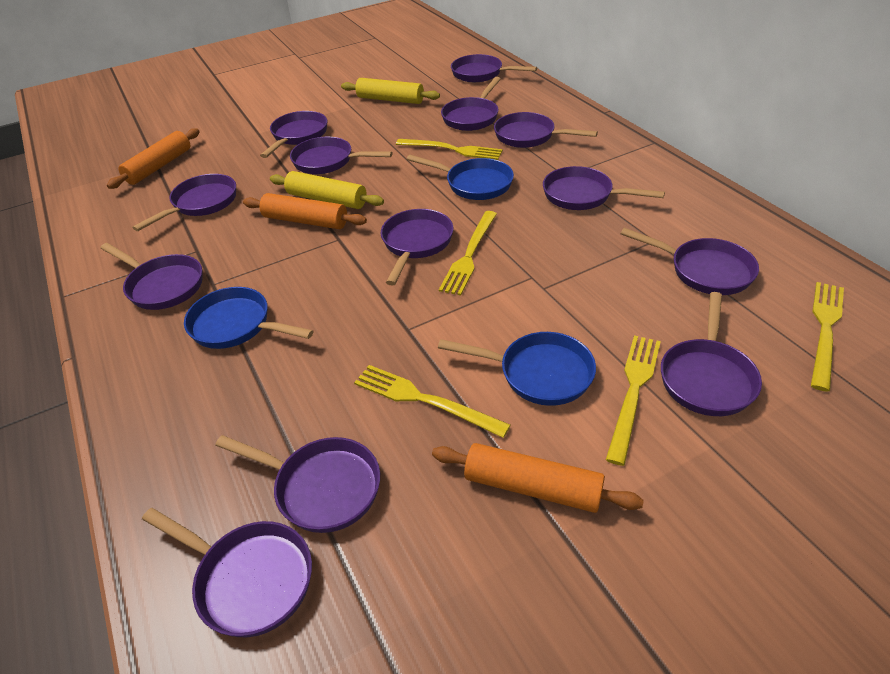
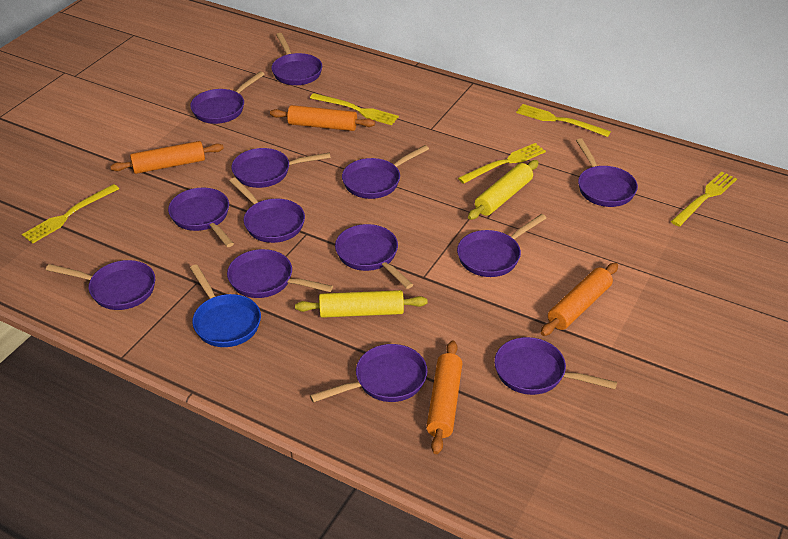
blue pan: [184,287,313,349] [407,155,514,200] [438,332,596,406] = 3 -> [190,264,261,347] = 1
orange rolling pin: [107,129,200,189] [243,193,367,229] [432,443,644,513] = 3 -> [110,141,224,174] [270,105,375,131] [426,340,462,454] [541,263,618,336] = 4

